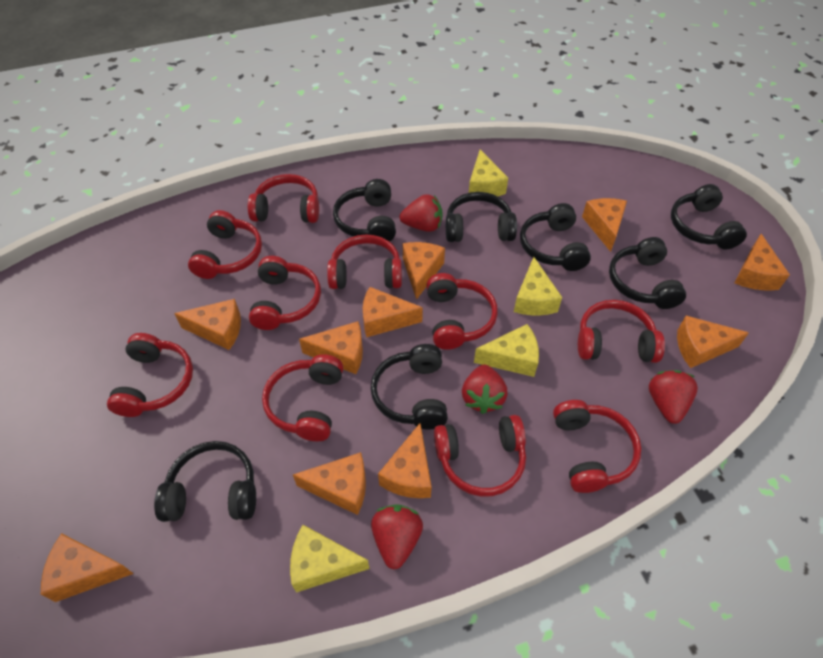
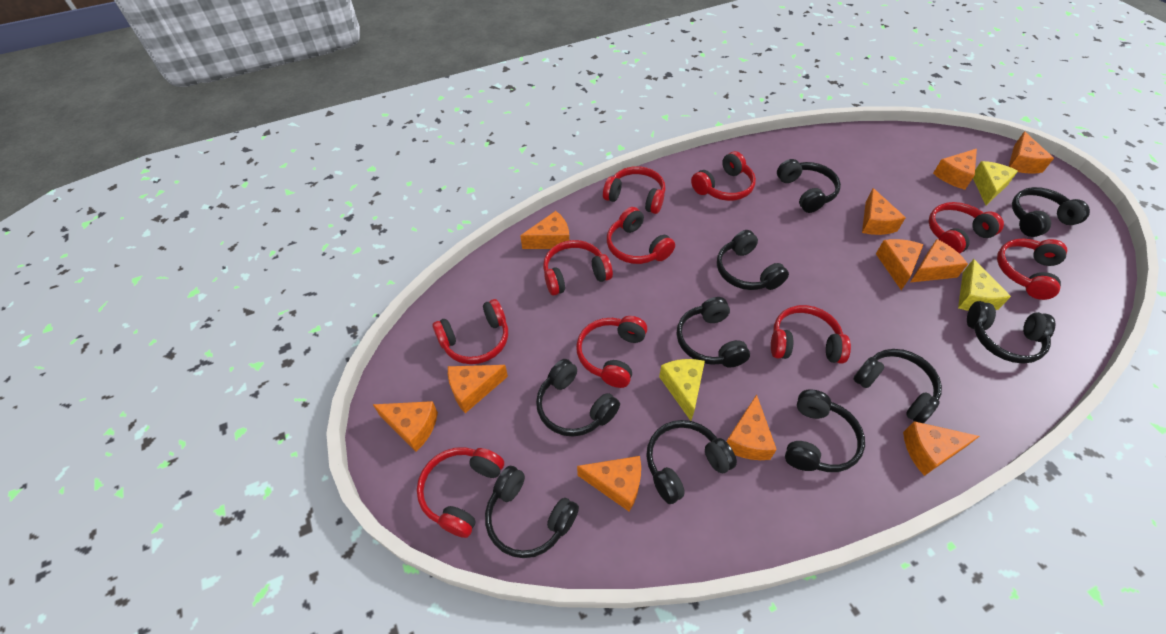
black headphones: [154,441,256,522] [333,179,396,242] [371,344,448,429] [446,192,517,242] [520,203,591,271] [609,237,686,309] [671,184,747,250] = 7 -> [485,466,579,558] [536,359,620,437] [646,420,737,504] [677,297,750,368] [717,230,789,290] [777,159,841,213] [785,389,865,472] [853,349,942,423] [967,301,1056,363] [1012,187,1090,237] = 10
orange cheese: [41,533,134,602] [174,299,241,350] [293,452,366,515] [299,321,363,374] [363,287,423,337] [378,423,432,498] [403,242,445,300] [582,198,627,252] [677,316,749,368] [734,234,790,291] = 10 -> [373,401,438,452] [448,365,508,413] [520,211,570,249] [577,456,641,512] [727,394,777,460] [862,188,906,235] [876,239,923,290] [903,421,979,476] [910,239,968,283] [933,149,977,190] [1009,131,1054,174] = 11
red strawberry: [371,504,423,570] [400,194,443,232] [462,365,508,414] [649,370,698,424] = 4 -> none = 0
yellow cheese: [290,525,369,593] [469,150,508,196] [474,324,539,377] [514,257,562,315] = 4 -> [659,359,705,421] [958,259,1011,311] [973,161,1018,205] = 3

